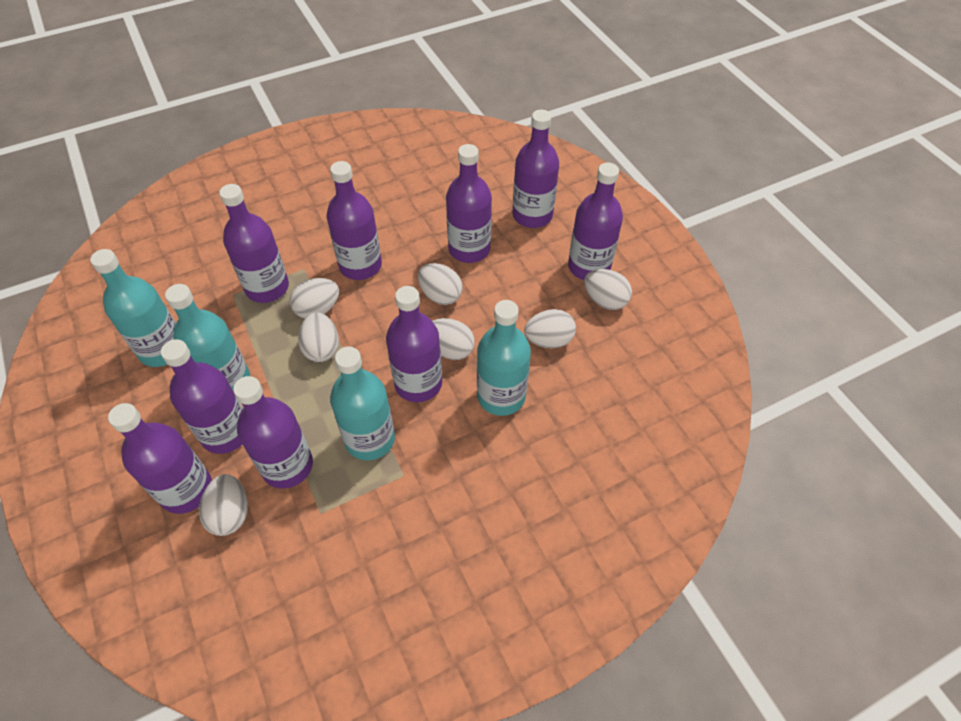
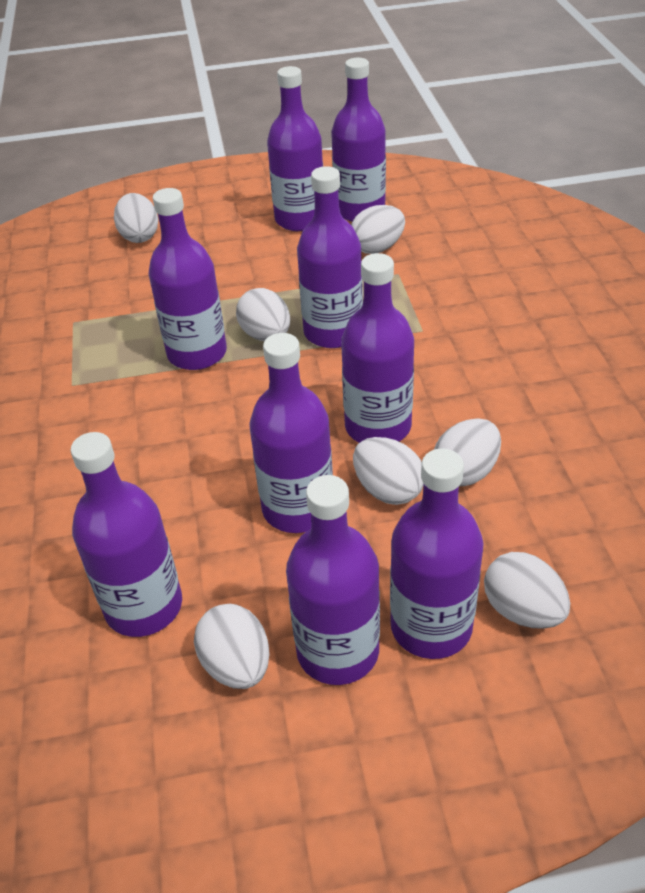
turquoise bottle: [90,249,176,367] [165,284,250,389] [330,347,395,460] [477,300,531,416] = 4 -> none = 0

